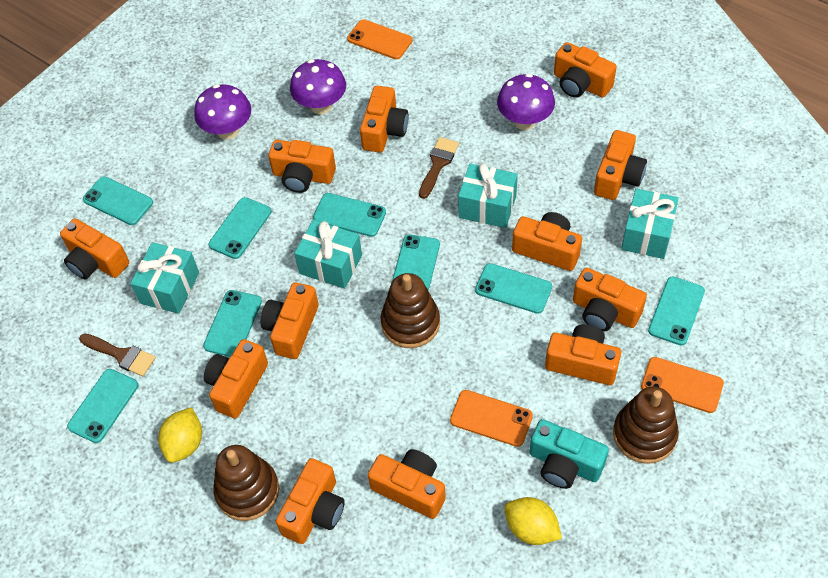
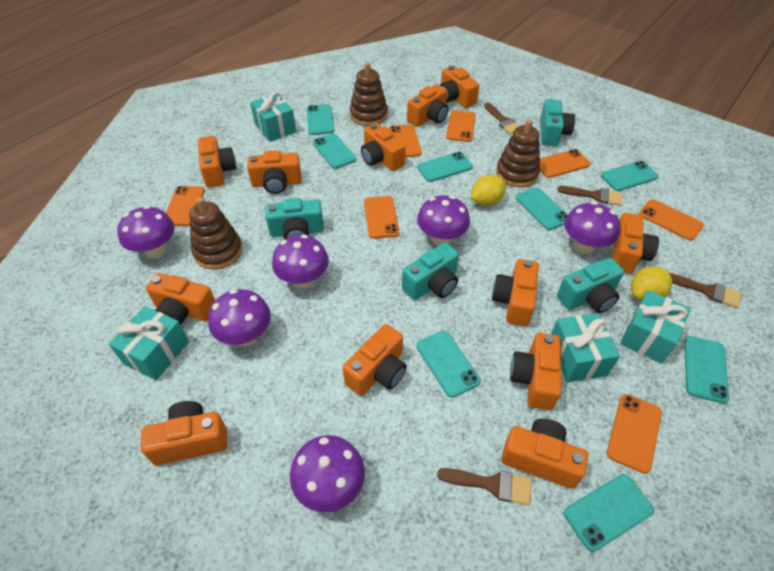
brown brush: [79,334,156,376] [419,137,459,199] = 2 -> [437,468,532,505] [484,102,520,134] [557,186,622,206] [669,273,741,308] = 4
orange phone: [347,19,412,59] [450,390,533,447] [641,357,724,413] = 3 -> [166,186,205,226] [364,196,399,239] [389,124,422,157] [446,110,476,142] [540,149,591,178] [607,394,662,474] [639,199,704,241] = 7
purple mushroom: [194,84,251,140] [290,59,346,114] [497,73,555,130] = 3 -> [117,206,175,258] [208,289,271,346] [272,235,329,289] [290,435,365,513] [417,195,470,246] [564,201,620,254] = 6
turquoise camera: [529,419,609,489] = 1 -> [265,198,324,239] [402,243,459,300] [540,99,575,146] [557,258,624,313] = 4

